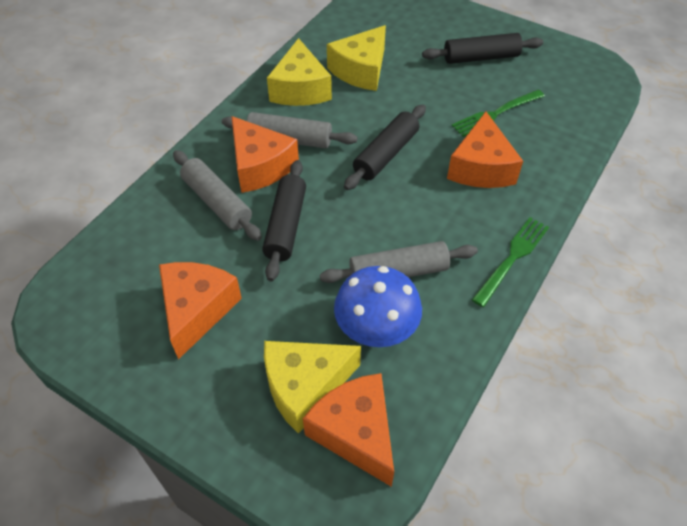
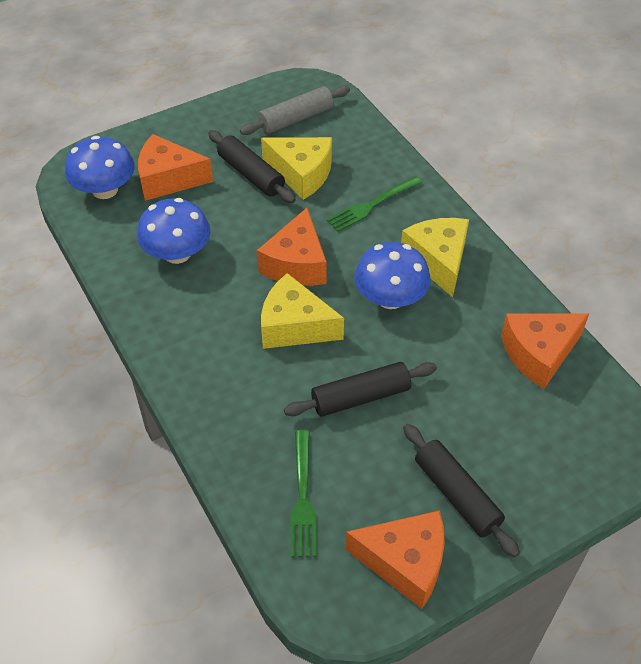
blue mushroom: [334,266,422,347] = 1 -> [65,136,135,199] [137,198,210,264] [355,242,431,309] = 3
grey rolling pin: [173,150,262,241] [222,112,358,148] [320,241,478,283] = 3 -> [240,86,350,135] = 1

